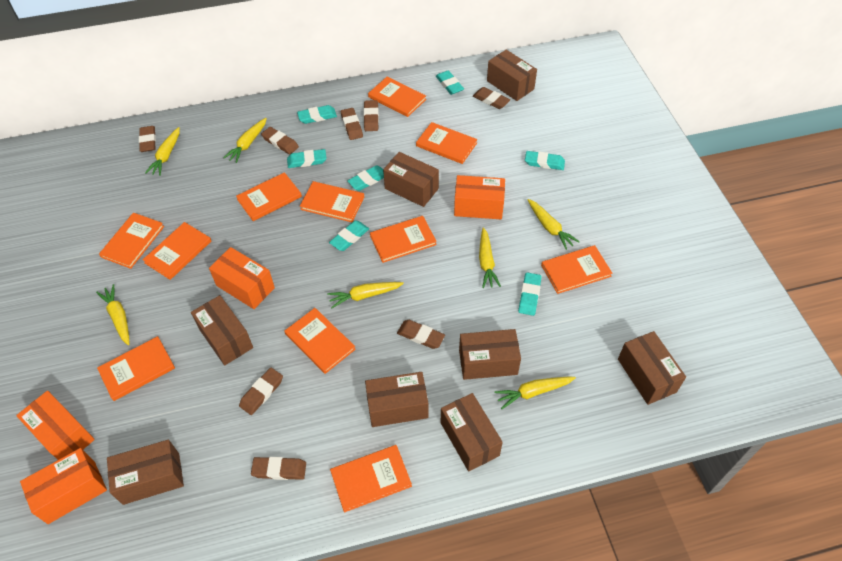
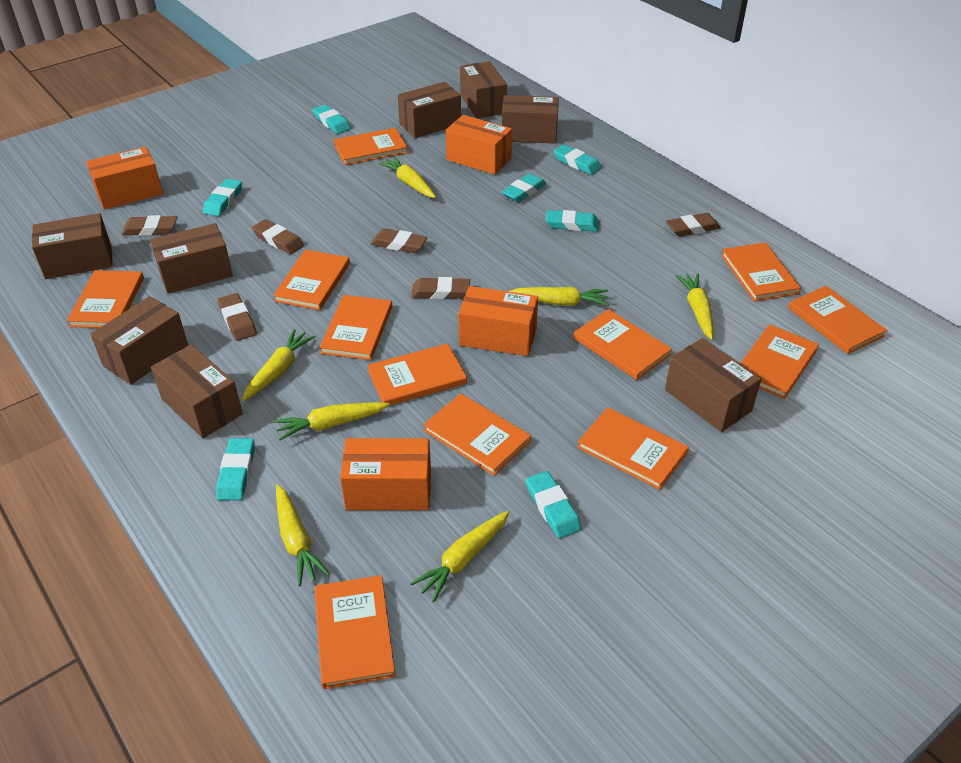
brown eraser: [139,126,156,152] [239,367,283,415] [251,457,306,480] [261,127,299,154] [341,108,363,140] [364,100,379,131] [397,320,445,349] [473,87,510,109] = 8 -> [122,215,177,236] [217,293,257,341] [252,219,304,254] [371,228,427,253] [411,277,470,299] [666,213,721,237] = 6
orange book: [97,336,175,401] [99,213,164,269] [143,222,211,280] [236,172,302,221] [284,308,356,374] [300,181,364,222] [330,445,412,513] [368,77,426,117] [370,216,437,263] [416,122,478,164] [541,245,612,294] = 11 -> [67,270,144,328] [273,250,350,310] [315,575,395,689] [319,295,392,360] [334,128,408,165] [367,343,467,406] [423,393,531,476] [574,309,672,380] [577,407,689,490] [721,242,801,302] [740,324,819,399] [788,286,887,354] = 12

